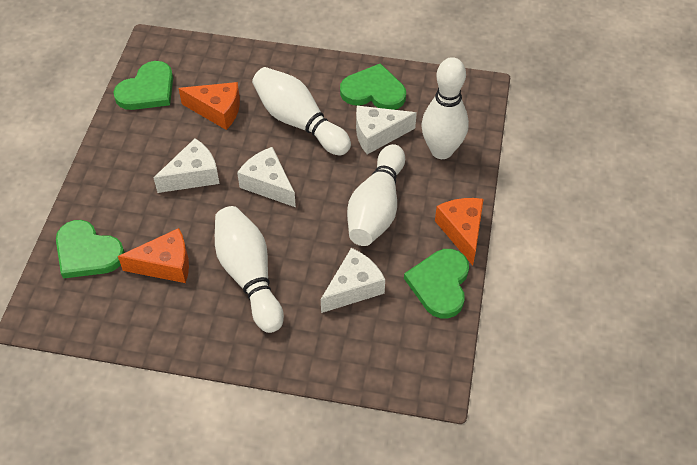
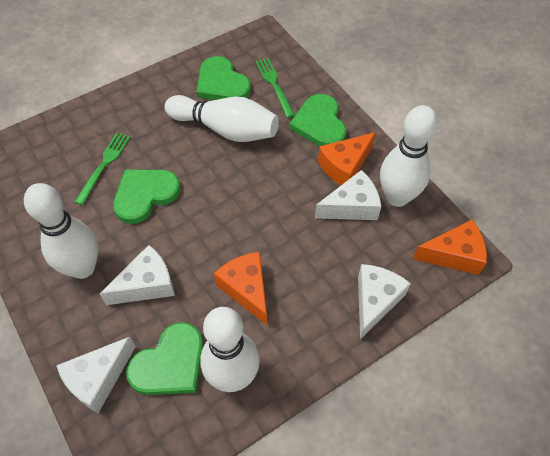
green fork: none = 0 -> [75,133,130,205] [255,58,295,118] = 2

